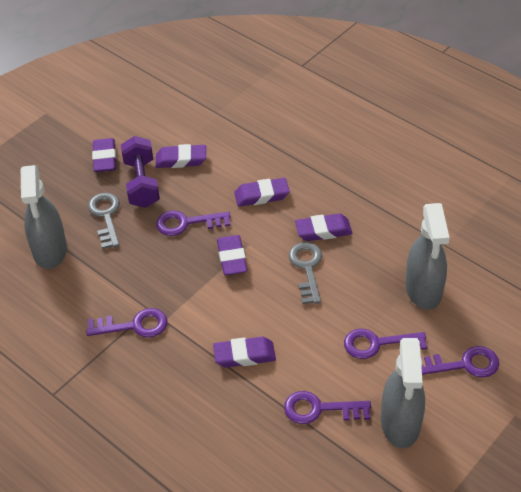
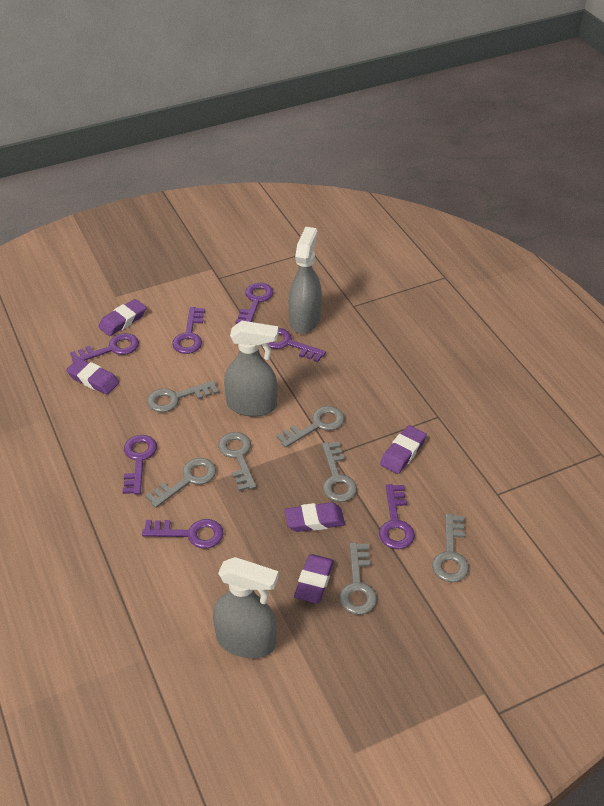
grey key: [88,192,120,249] [288,242,322,304] = 2 -> [145,458,216,508] [147,380,219,412] [218,432,256,491] [276,406,345,448] [322,442,357,502] [339,543,377,615] [432,514,469,582] = 7
purple dumbbell: [121,136,160,208] = 1 -> none = 0
purple eraser: [92,138,116,172] [156,144,206,168] [213,337,276,368] [217,235,248,275] [234,178,290,207] [295,213,352,241] = 6 -> [66,358,119,395] [98,299,146,336] [285,502,345,532] [294,554,334,604] [380,425,427,474] = 5
purple key: [86,308,168,338] [156,211,231,236] [284,391,371,424] [344,328,427,359] [422,346,499,378] = 5 -> [70,333,139,362] [123,435,157,495] [142,519,223,548] [172,307,205,354] [235,283,274,324] [268,328,326,362] [379,484,415,549] = 7

